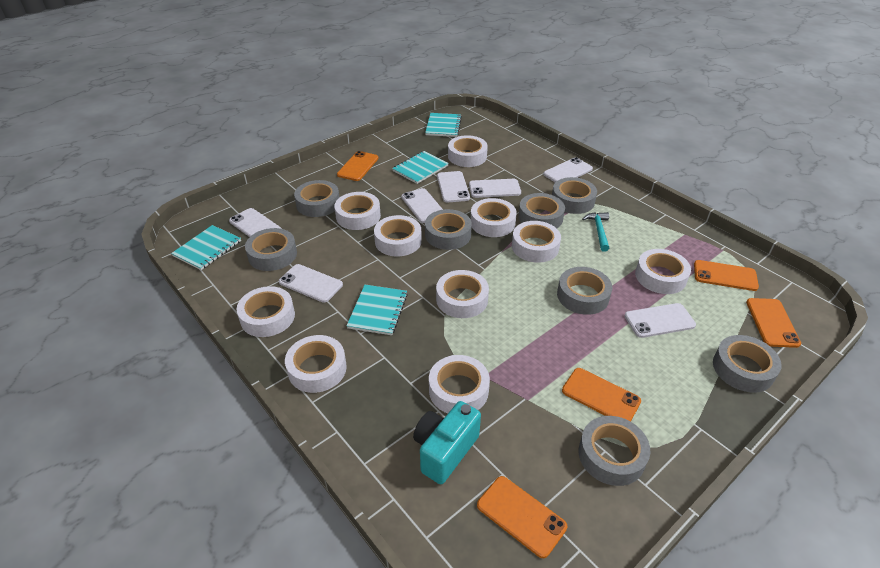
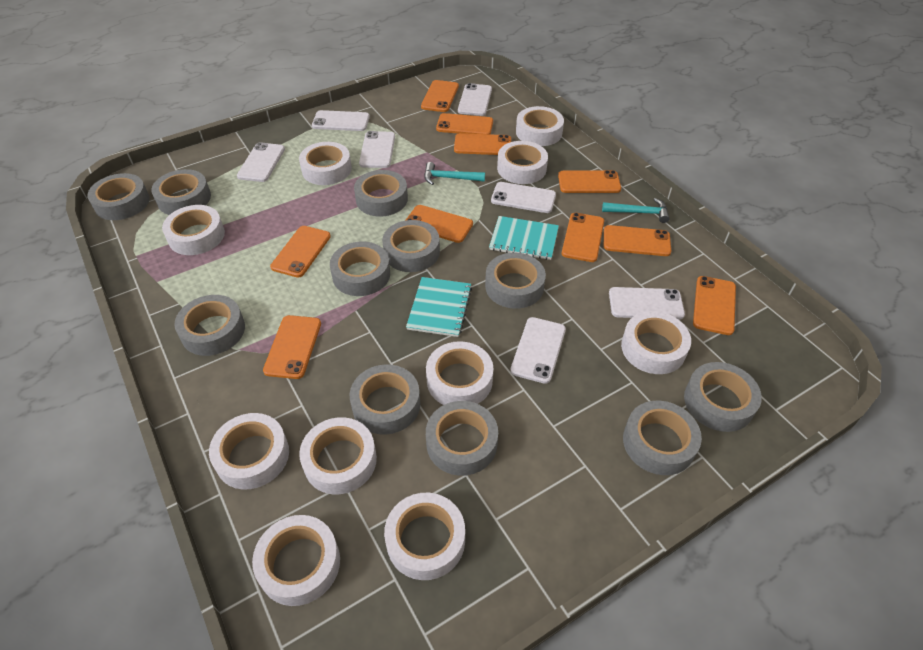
grey tape: [245,228,297,271] [294,180,340,217] [425,209,472,250] [518,193,565,228] [552,177,597,214] [557,267,612,315] [579,416,650,486] [713,335,782,392] = 8 -> [87,173,150,220] [151,169,211,215] [174,295,245,356] [330,242,390,296] [349,365,420,435] [354,170,408,217] [382,220,440,272] [426,401,498,476] [485,253,546,309] [623,401,702,475] [684,362,762,432] = 11
orange phone: [337,151,379,181] [477,476,567,558] [562,368,641,422] [694,260,759,291] [746,298,801,348] = 5 -> [263,315,321,379] [270,226,331,277] [405,205,473,243] [421,80,459,112] [436,113,493,134] [454,133,511,155] [558,170,621,193] [562,213,604,262] [604,225,671,256] [693,276,736,335] = 10
turquoise camera: [413,401,481,484] = 1 -> none = 0
turquoise hammer: [582,212,609,252] = 1 -> [424,162,485,185] [602,198,670,223] = 2
turquoise notebook: [171,225,241,270] [347,285,408,335] [392,151,449,184] [425,113,462,137] = 4 -> [406,277,472,337] [489,216,559,260] = 2

